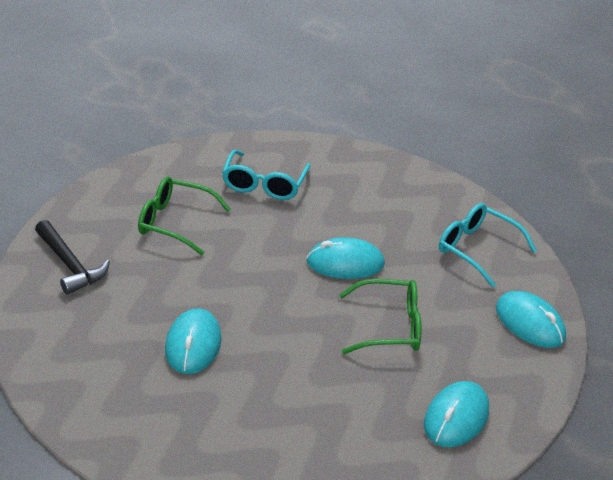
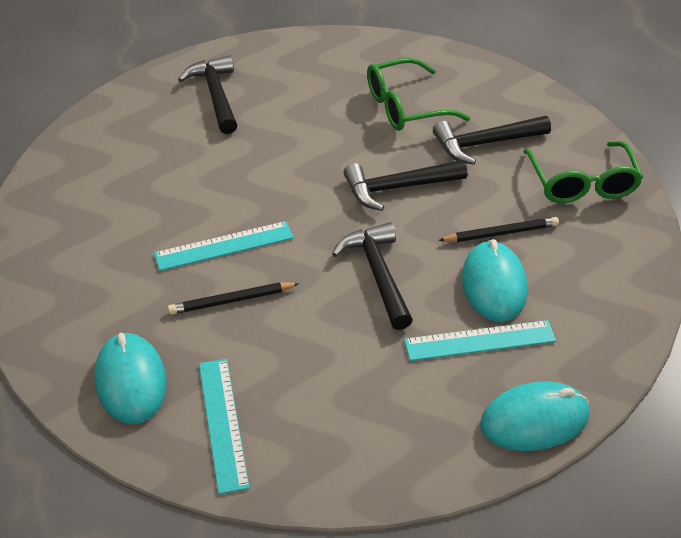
black hammer: [35,220,110,295] = 1 -> [178,55,237,134] [332,222,413,330] [343,160,467,211] [433,116,551,165] = 4
black pencil: none = 0 -> [168,282,300,315] [438,217,559,242] = 2
turquoise glasses: [222,149,311,200] [439,203,537,287] = 2 -> none = 0
turquoise mouse: [165,308,221,374] [306,237,385,279] [424,381,489,447] [496,291,566,348] = 4 -> [94,332,167,424] [462,239,527,322] [480,381,589,451] = 3
turquoise ruler: none = 0 -> [154,221,294,271] [199,359,249,494] [404,320,556,361] = 3

